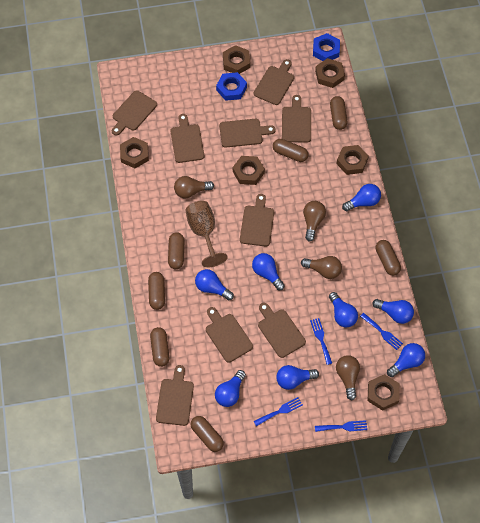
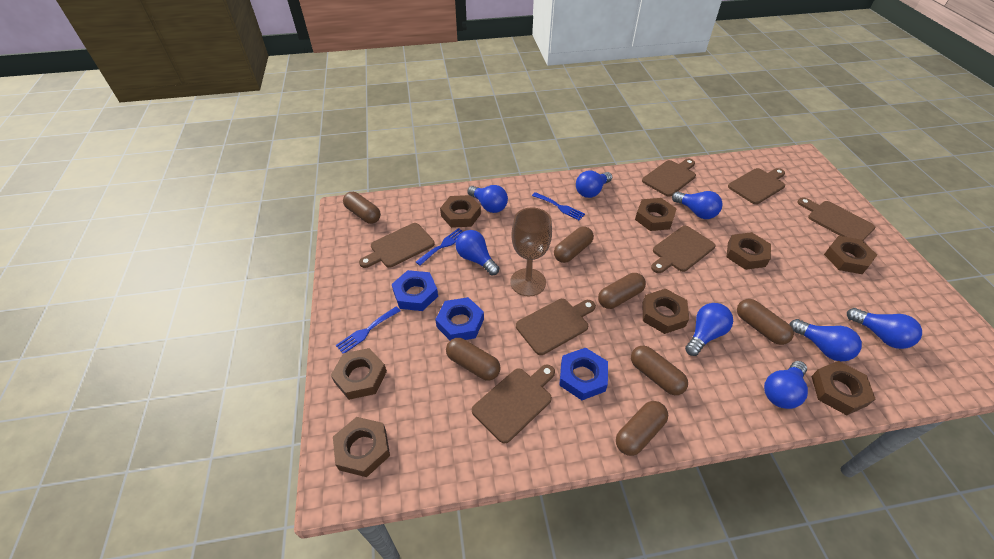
blue fork: [254,397,303,426] [310,318,332,365] [315,420,367,432] [360,313,403,350] = 4 -> [336,306,400,353] [416,228,464,265] [532,192,585,221] = 3
blue nut: [216,72,247,101] [313,33,340,61] = 2 -> [392,270,438,311] [435,297,484,340] [559,348,608,400] = 3
brown cutting board: [112,90,157,136] [156,365,194,426] [171,114,204,163] [206,307,253,363] [219,119,276,148] [240,194,274,247] [254,59,294,105] [258,303,306,358] [282,95,311,143] = 9 -> [359,223,435,268] [472,365,555,444] [516,299,596,355] [642,159,696,197] [651,226,715,273] [728,168,785,204] [797,197,875,241] = 7
brown light bulb: [174,176,214,198] [301,256,342,279] [303,201,326,241] [336,355,360,400] = 4 -> none = 0
brown nut: [120,137,149,168] [223,45,250,74] [233,156,265,185] [315,58,345,88] [336,145,369,175] [368,374,400,411] = 6 -> [331,348,387,400] [333,417,390,477] [440,195,481,228] [635,198,677,231] [642,289,689,334] [726,232,771,270] [811,361,876,415] [824,236,877,274] = 8

